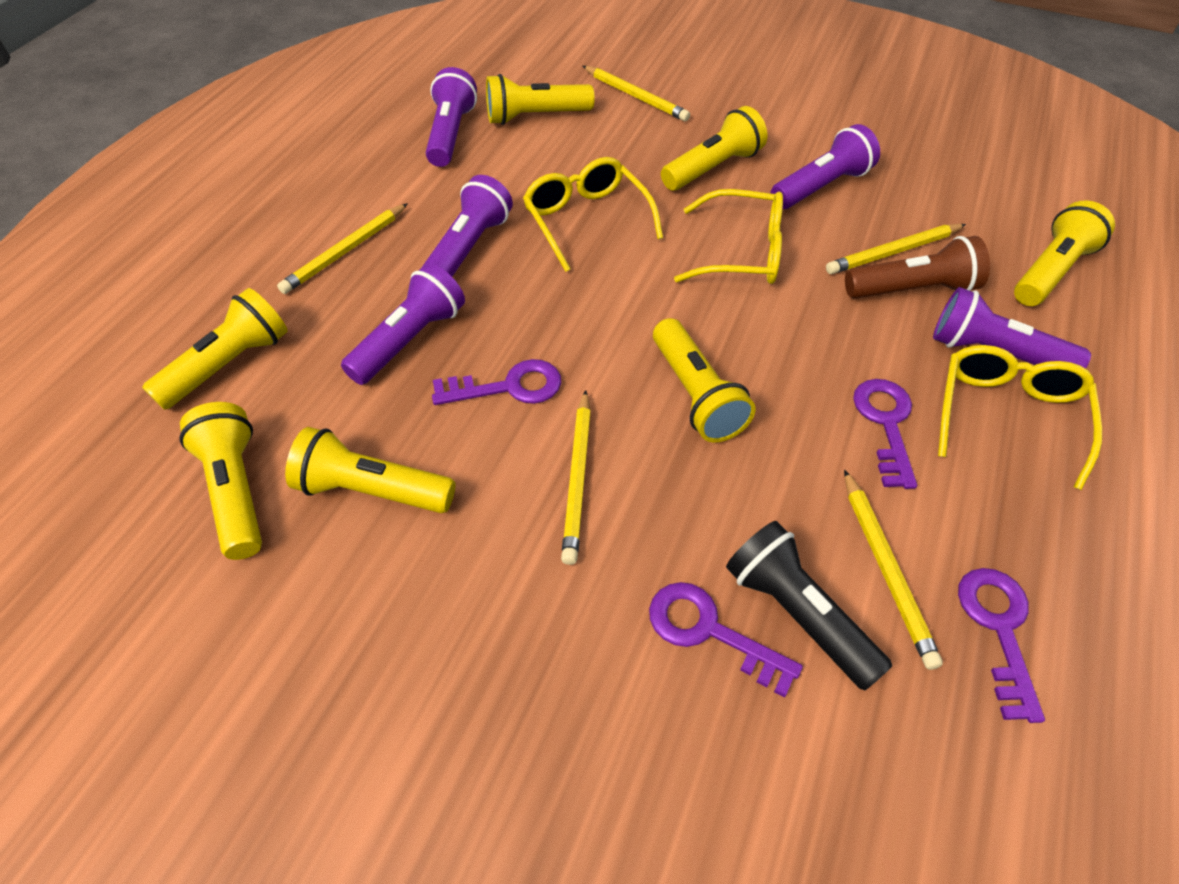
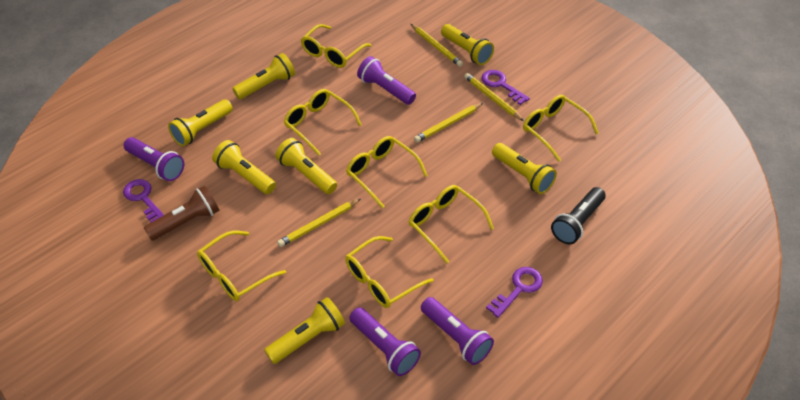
purple flashlight: [341,263,465,385] [422,175,513,277] [426,67,477,167] [771,124,880,209] [933,287,1091,369] = 5 -> [124,137,184,181] [349,307,421,376] [357,56,416,105] [421,297,494,365] = 4
purple key: [432,359,561,405] [649,582,803,697] [853,379,917,489] [958,568,1045,723] = 4 -> [123,179,164,223] [482,70,530,105] [486,267,543,318] = 3
yellow glasses: [523,157,663,272] [674,189,783,284] [938,345,1102,490] = 3 -> [197,230,286,301] [284,89,362,156] [301,24,372,68] [345,236,434,308] [346,136,428,209] [409,185,494,264] [523,94,599,162] = 7
yellow pencil: [277,203,408,294] [561,390,591,565] [583,66,690,121] [826,224,966,274] [844,469,943,670] = 5 -> [277,199,360,247] [411,24,463,67] [414,103,483,143] [464,73,524,121] = 4

